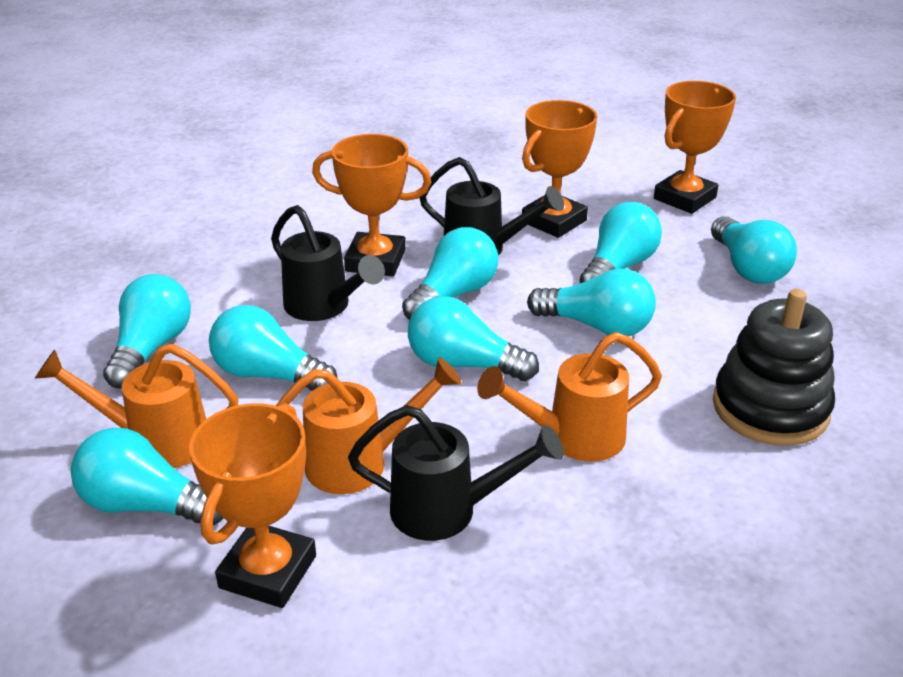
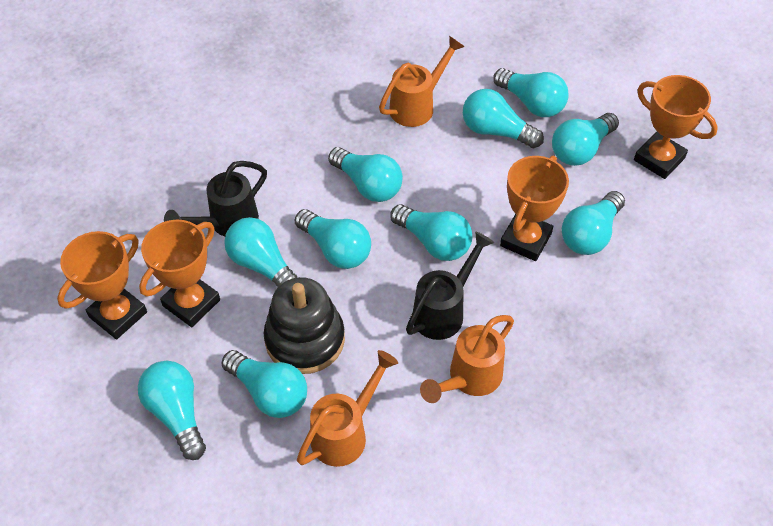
black watering can: [271,205,385,321] [348,405,564,541] [420,157,564,256] = 3 -> [164,161,267,237] [406,231,494,340] = 2
turquoise light bulb: [71,428,223,526] [103,274,191,389] [209,305,337,391] [402,227,498,320] [408,296,539,381] [527,269,656,336] [579,202,662,283] [711,216,797,284] = 8 -> [138,361,206,460] [221,350,307,418] [224,217,298,287] [294,209,371,269] [328,147,403,202] [390,204,472,261] [463,89,544,148] [493,68,569,117] [552,113,619,166] [562,191,625,255] = 10

